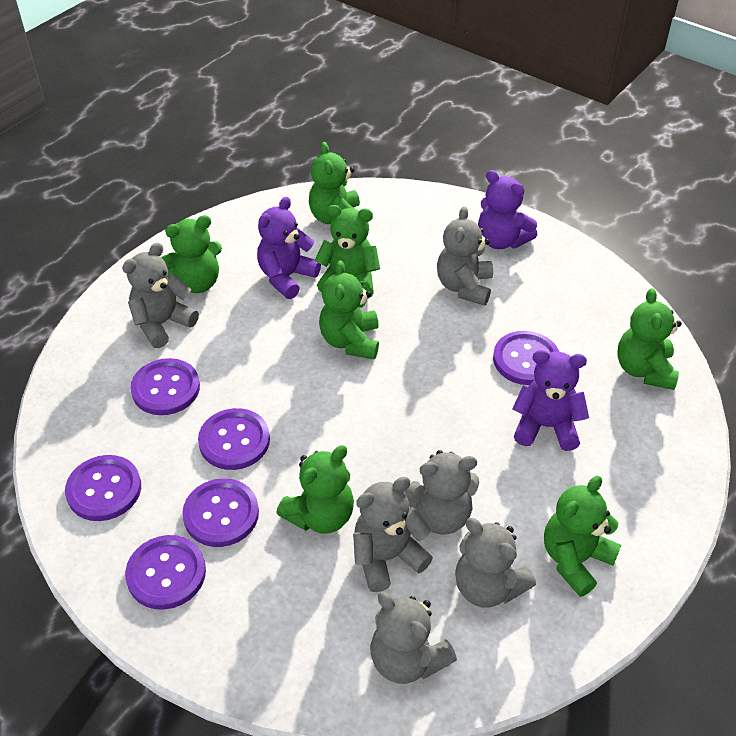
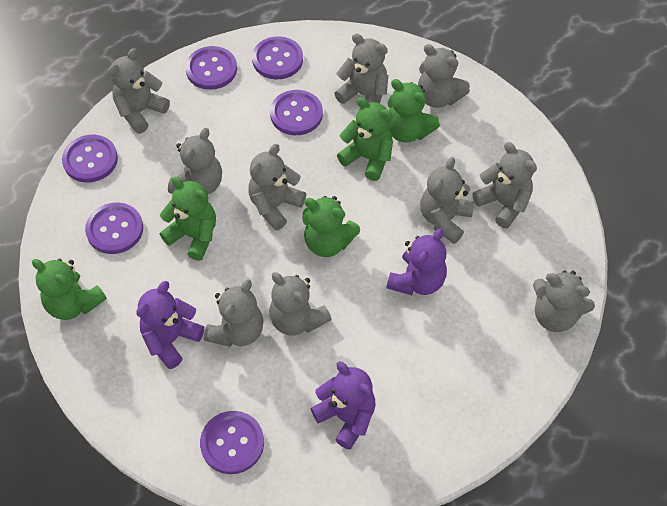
green teddy bear: [161,215,222,293] [277,445,354,533] [309,142,360,224] [314,205,380,298] [319,260,379,360] [544,476,621,597] [617,288,682,390] = 7 -> [32,259,107,320] [160,177,216,261] [302,196,360,257] [337,97,393,181] [387,79,440,143] = 5
grey teddy bear: [122,243,199,348] [353,477,433,592] [370,592,457,684] [404,450,479,535] [437,206,493,306] [455,518,536,608] = 6 -> [108,48,170,133] [168,128,222,194] [204,279,264,347] [248,144,306,231] [269,272,332,336] [334,34,388,104] [418,44,470,108] [421,158,475,244] [472,142,537,228] [533,271,595,332] = 10

